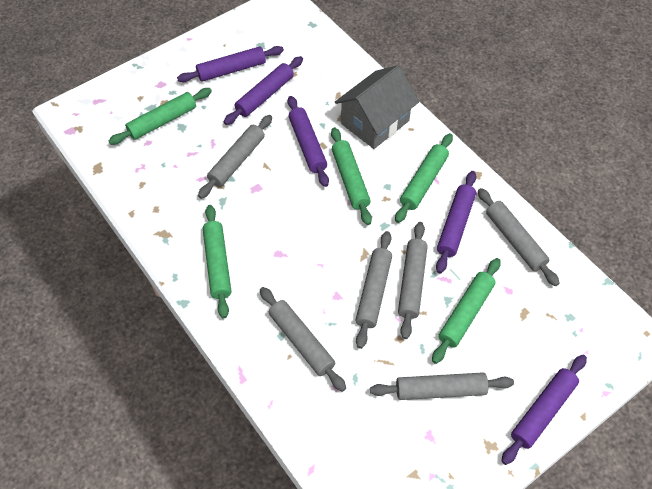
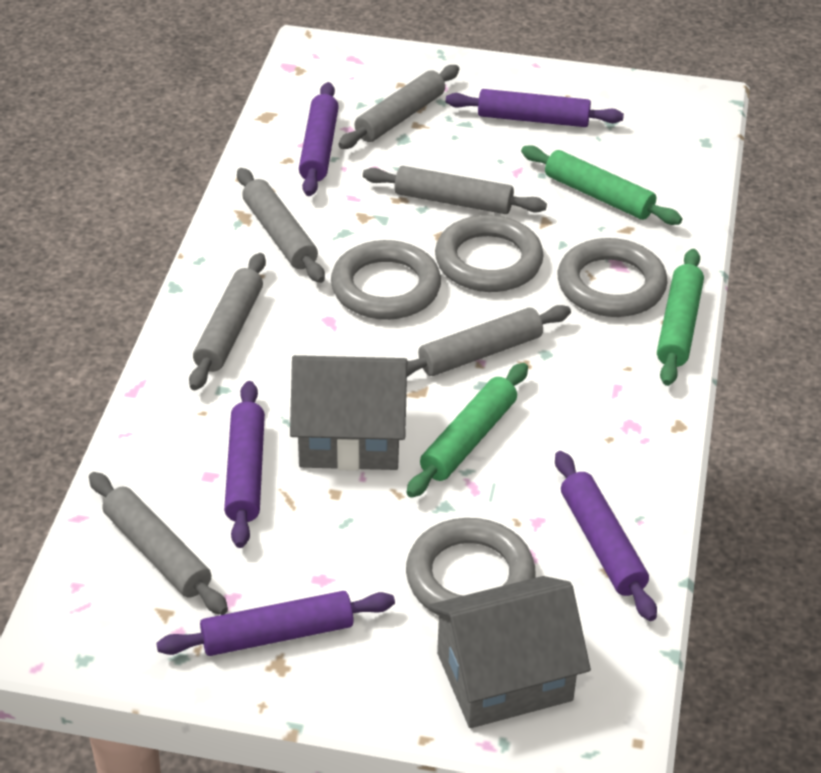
green rolling pin: [109,88,212,145] [203,205,232,318] [331,127,372,225] [395,133,453,223] [432,258,501,364] = 5 -> [406,363,528,498] [521,145,682,225] [657,249,704,386] = 3
grey house: [335,65,419,149] = 1 -> [290,355,408,471] [428,576,591,728] = 2
grey ring: none = 0 -> [331,240,441,320] [406,518,535,616] [435,215,544,292] [558,238,667,317] = 4

